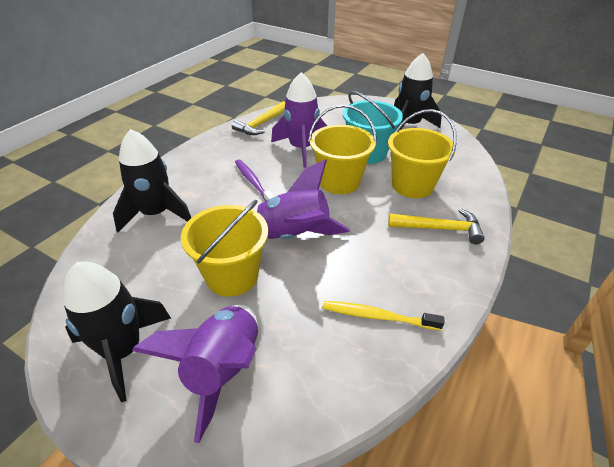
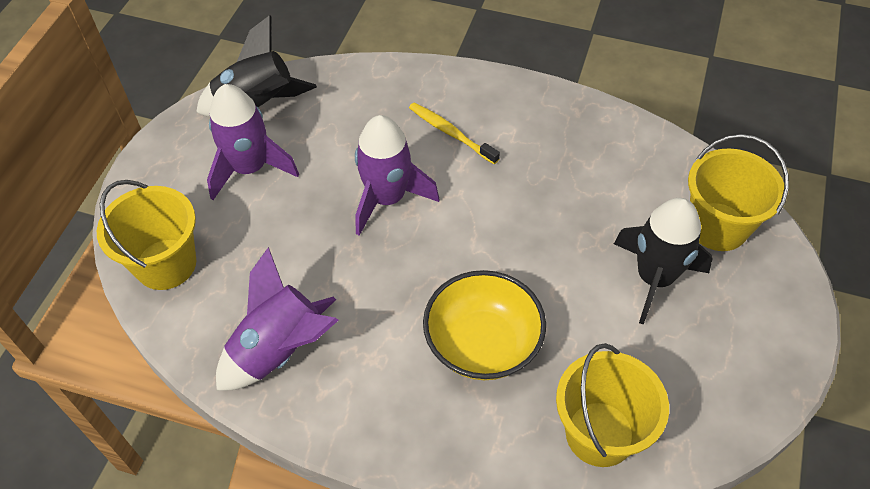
black rocket: [63,262,171,402] [113,129,191,232] [394,53,442,130] = 3 -> [196,15,317,117] [614,198,713,325] = 2
purple toothbrush: [235,159,275,201] = 1 -> none = 0
turquoise bucket: [343,91,403,164] = 1 -> none = 0
yellow bowl: none = 0 -> [423,270,546,380] = 1
yellow hammer: [232,101,285,135] [388,208,485,244] = 2 -> none = 0

